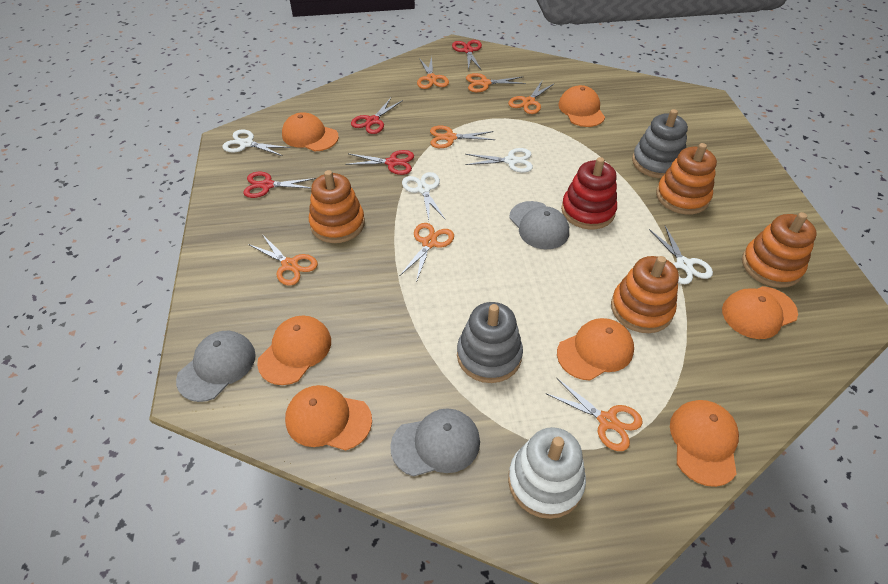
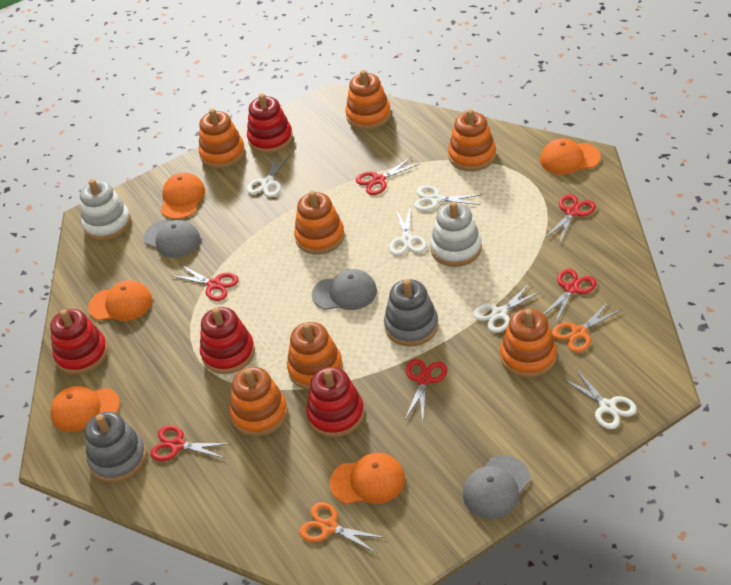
orange cap: [257,316,331,385] [282,112,339,151] [285,385,372,451] [557,318,634,380] [558,85,605,127] [670,400,739,487] [722,286,798,339] = 7 -> [50,386,120,432] [88,280,152,321] [160,173,205,219] [330,453,405,504] [540,138,601,175] = 5
orange scissors: [248,234,318,286] [400,223,454,280] [417,56,449,89] [430,126,495,148] [466,73,526,92] [508,81,555,114] [547,378,643,451] = 7 -> [299,502,386,553] [552,301,622,353] = 2
orange stacking toy: [309,170,365,243] [611,256,679,333] [656,143,717,215] [742,212,817,288] = 4 -> [199,108,245,169] [230,367,288,437] [287,322,343,390] [294,191,345,254] [346,70,391,130] [448,109,496,171] [500,309,557,378] = 7
red scissors: [243,172,316,198] [345,150,414,175] [351,98,403,134] [452,40,482,70] = 4 -> [150,425,231,461] [171,265,239,301] [356,157,419,195] [405,359,447,420] [544,269,597,323] [545,194,596,244] = 6
red stacking toy: [561,157,617,229] = 1 -> [50,309,108,375] [200,307,255,374] [247,93,293,154] [306,367,364,438] = 4
white scissors: [222,130,290,156] [402,172,446,220] [465,148,533,173] [649,226,713,284] = 4 -> [247,154,290,197] [389,206,427,255] [414,185,481,211] [473,283,542,333] [562,369,637,429] = 5
white stacking toy: [508,427,586,519] = 1 -> [80,179,131,241] [430,201,482,267] = 2

